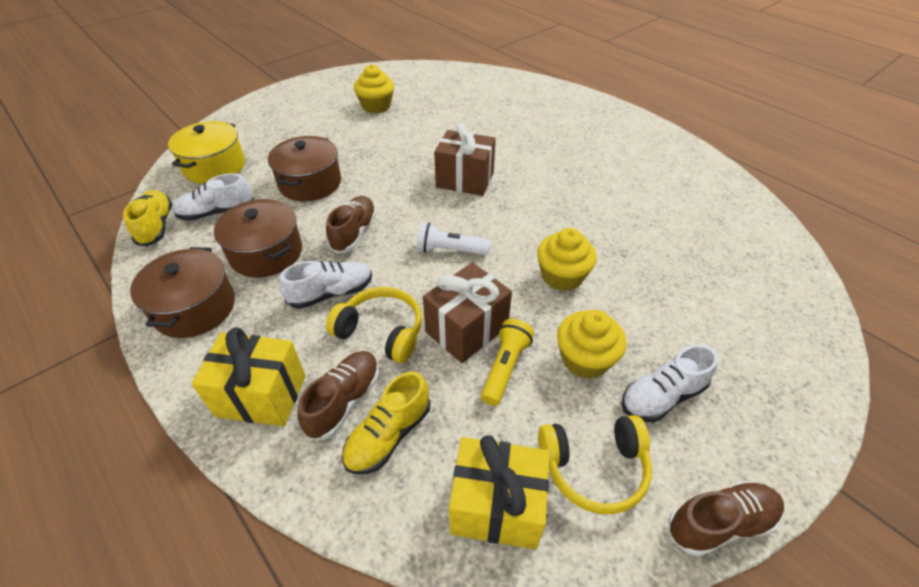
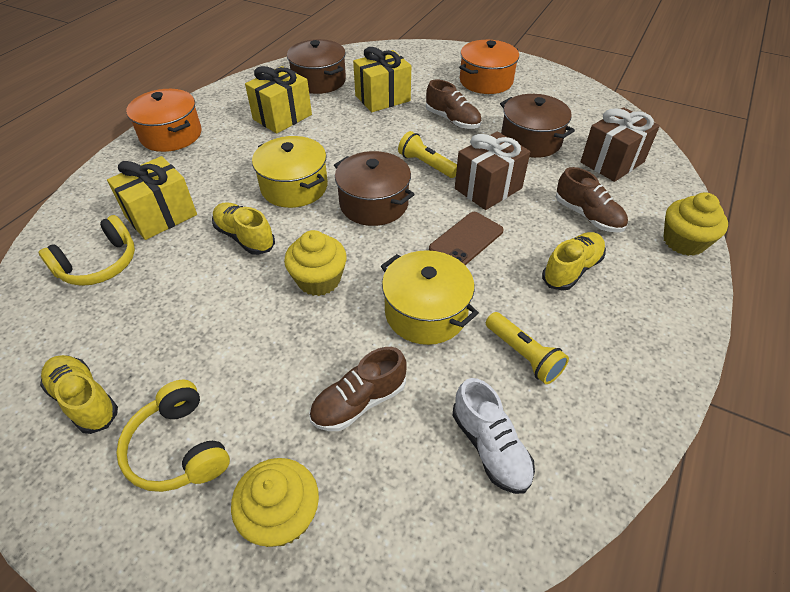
brown phone: none = 0 -> [429,212,504,265] = 1
orange pot: none = 0 -> [126,89,201,152] [459,40,519,94] = 2
white flashlight: [417,223,490,255] = 1 -> none = 0
white shoe: [172,173,254,221] [279,261,372,309] [621,345,718,422] = 3 -> [453,378,535,494] = 1
yellow flashlight: [481,319,534,406] = 1 -> [398,131,457,178] [486,312,569,384] = 2
yellow gift: [191,327,305,426] [449,435,549,549] = 2 -> [107,156,197,240] [245,66,312,134] [353,47,411,112] = 3
yellow pot: [168,121,245,184] = 1 -> [252,136,328,208] [381,250,479,345] = 2
yellow shoe: [123,190,172,246] [342,371,430,474] = 2 -> [40,355,118,434] [212,202,275,255] [542,232,606,291] = 3

